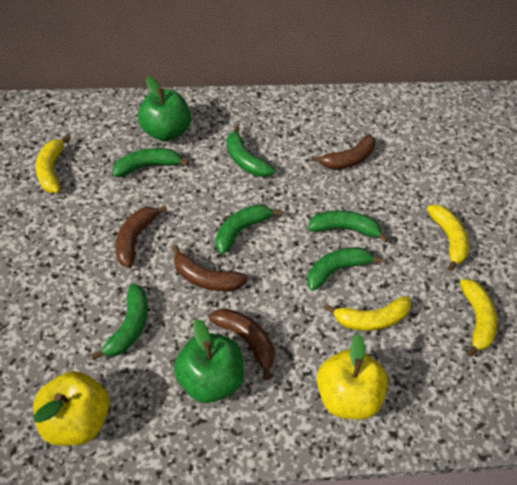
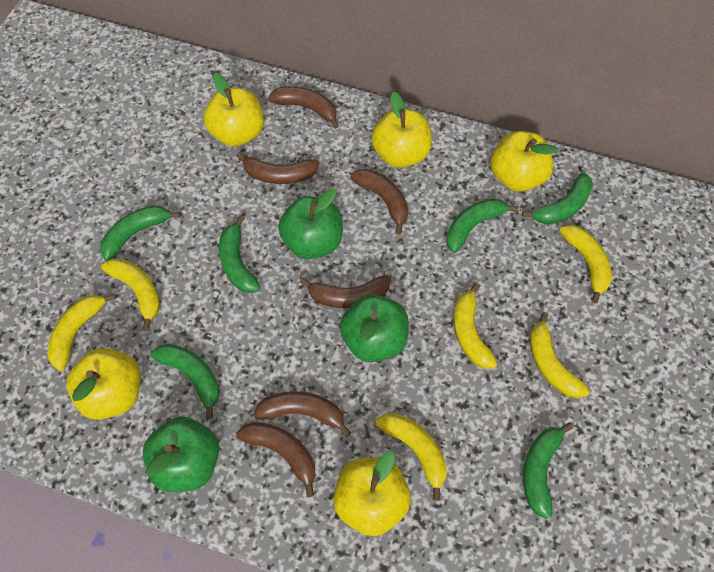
brown banana: [115,205,167,268] [172,245,248,291] [209,308,275,380] [311,134,376,169] = 4 -> [236,422,316,497] [237,152,319,184] [254,391,351,437] [268,86,339,129] [300,275,391,308] [350,169,409,234] = 6
green apple: [138,76,191,141] [174,319,244,403] = 2 -> [143,417,219,492] [278,189,343,259] [340,294,409,362] = 3
yellow apple: [33,371,110,446] [317,334,388,419] = 2 -> [66,348,141,420] [204,73,264,147] [334,451,411,536] [371,92,432,168] [491,131,558,192] = 5
yellow banana: [36,135,70,193] [325,296,411,331] [427,205,469,271] [460,279,497,357] = 4 -> [47,293,116,371] [101,258,160,330] [376,413,447,501] [454,283,497,369] [530,312,590,398] [559,225,612,303] = 6

